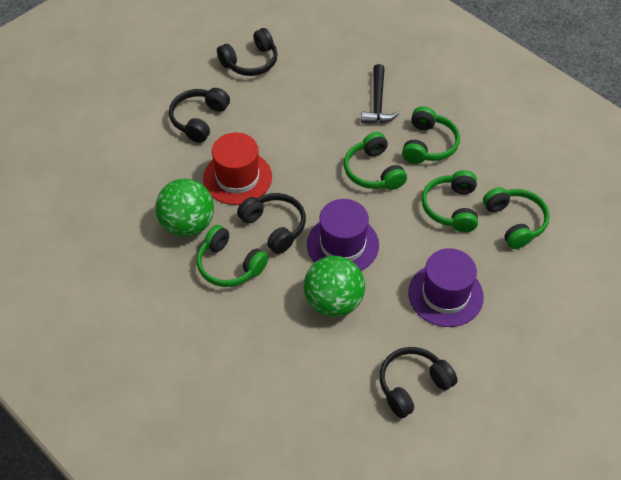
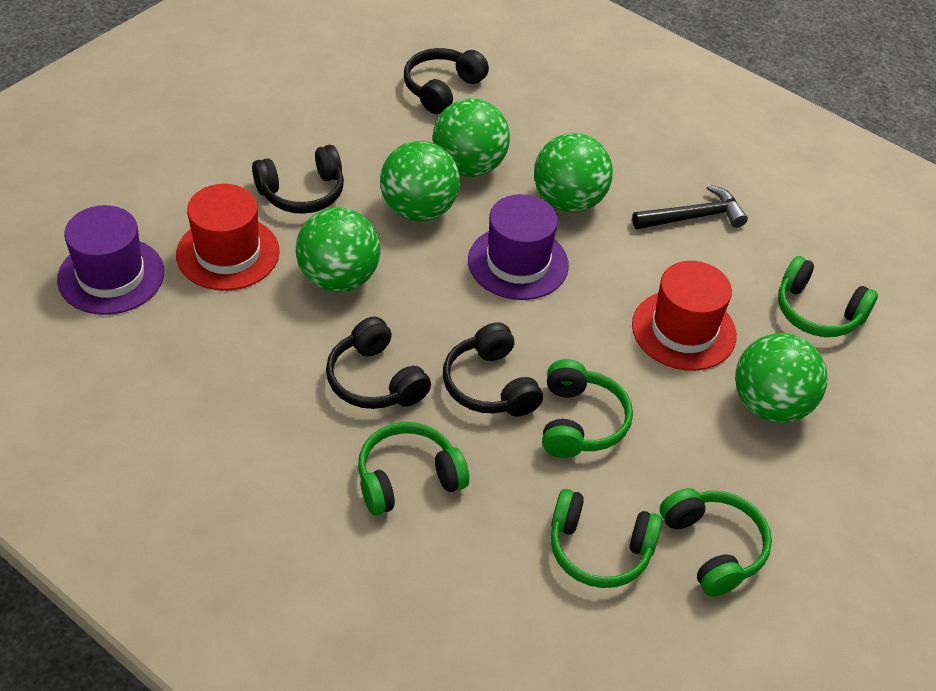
green ball: [155,179,214,237] [304,256,365,317] = 2 -> [296,207,380,292] [380,141,460,221] [433,98,510,177] [534,133,613,212] [735,333,827,423] = 5
red hat: [203,133,272,205] = 1 -> [176,184,280,291] [632,261,737,371] = 2

